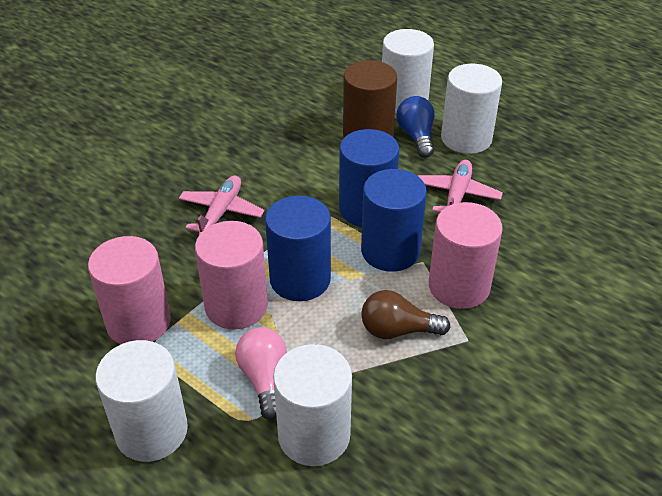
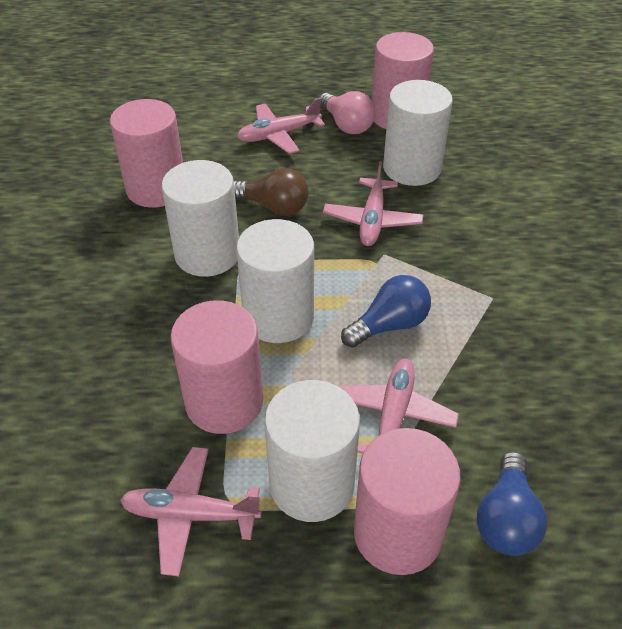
blue cylinder: [265,196,331,301] [339,129,399,227] [361,169,427,272] = 3 -> none = 0
blue light bulb: [396,96,435,158] = 1 -> [341,275,431,348] [477,451,547,556] = 2
brown cylinder: [343,60,397,137] = 1 -> none = 0
pink cylinder: [88,236,171,344] [195,221,268,329] [429,202,503,309] = 3 -> [110,99,183,208] [170,300,263,434] [354,428,461,575] [372,32,434,129] = 4
pink plane: [178,176,265,235] [418,160,503,213] = 2 -> [120,447,262,576] [237,98,325,154] [323,161,423,246] [338,359,459,454] = 4

